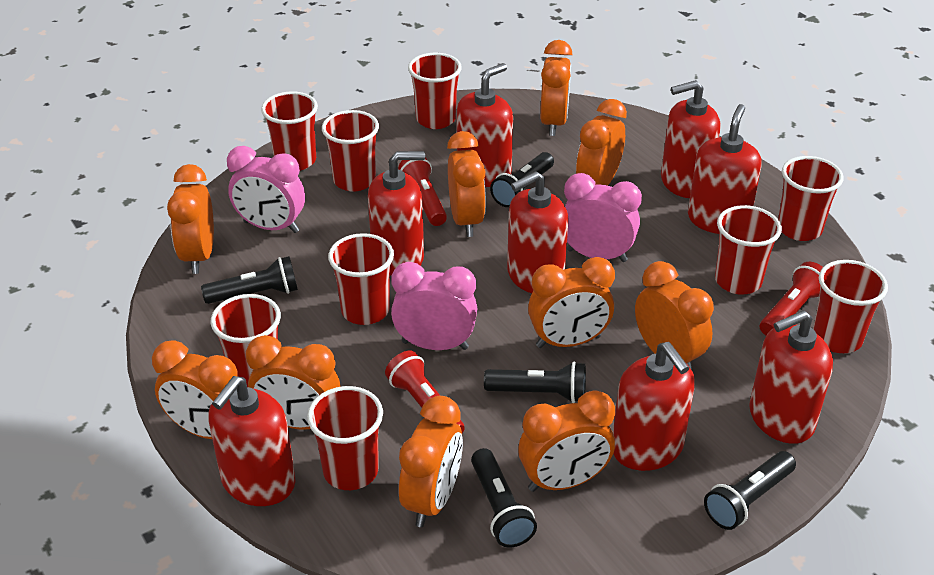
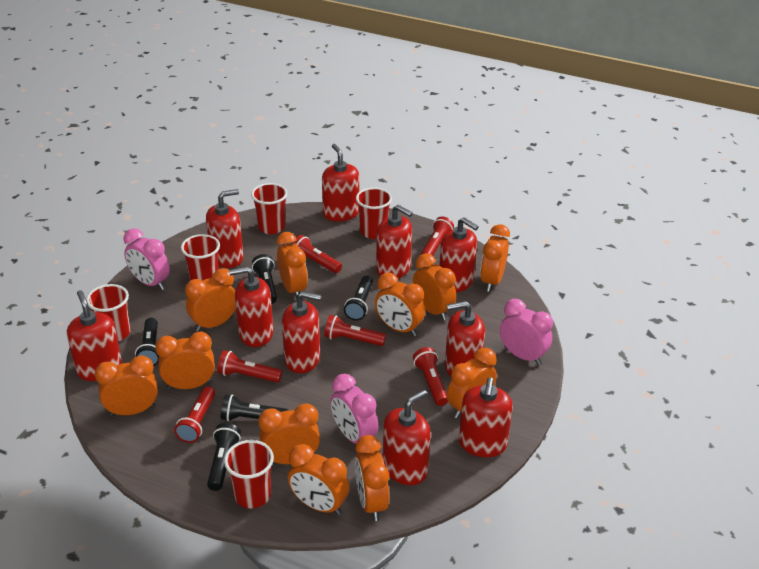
orange clock: [152,340,238,439] [167,164,214,274] [246,335,341,430] [399,396,463,527] [447,131,486,237] [518,390,615,492] [528,257,615,348] [540,40,572,136] [576,99,627,186] [635,261,714,371] = 10 -> [95,355,158,416] [155,331,215,389] [185,268,236,332] [259,403,320,464] [277,232,308,296] [288,444,349,515] [355,435,389,521] [375,273,425,336] [413,253,456,321] [447,348,497,419] [480,225,510,292] = 11
red cup: [211,294,281,387] [261,91,318,171] [307,386,383,490] [322,110,379,192] [328,233,394,325] [408,53,462,129] [715,205,782,295] [778,156,844,241] [813,260,888,353] = 9 -> [86,284,131,341] [181,234,220,281] [224,440,274,509] [251,183,287,234] [356,187,392,239] = 5
red flashlight: [385,351,465,433] [398,157,447,226] [760,262,823,336] = 3 -> [174,386,215,443] [217,350,282,383] [292,235,342,273] [324,315,386,346] [413,347,448,406] [421,216,454,256] = 6
red soap dispenser: [208,376,296,506] [368,151,425,276] [457,63,513,187] [507,171,569,293] [613,342,695,471] [661,80,721,198] [688,104,762,234] [749,310,833,444] = 8 -> [67,290,122,381] [206,189,243,268] [229,266,273,347] [282,291,321,373] [322,144,359,222] [376,205,413,278] [383,389,431,485] [439,217,479,292] [445,301,485,377] [459,377,513,457] = 10

